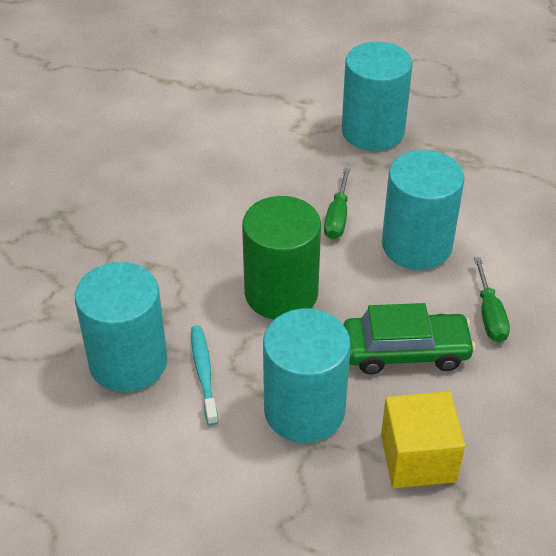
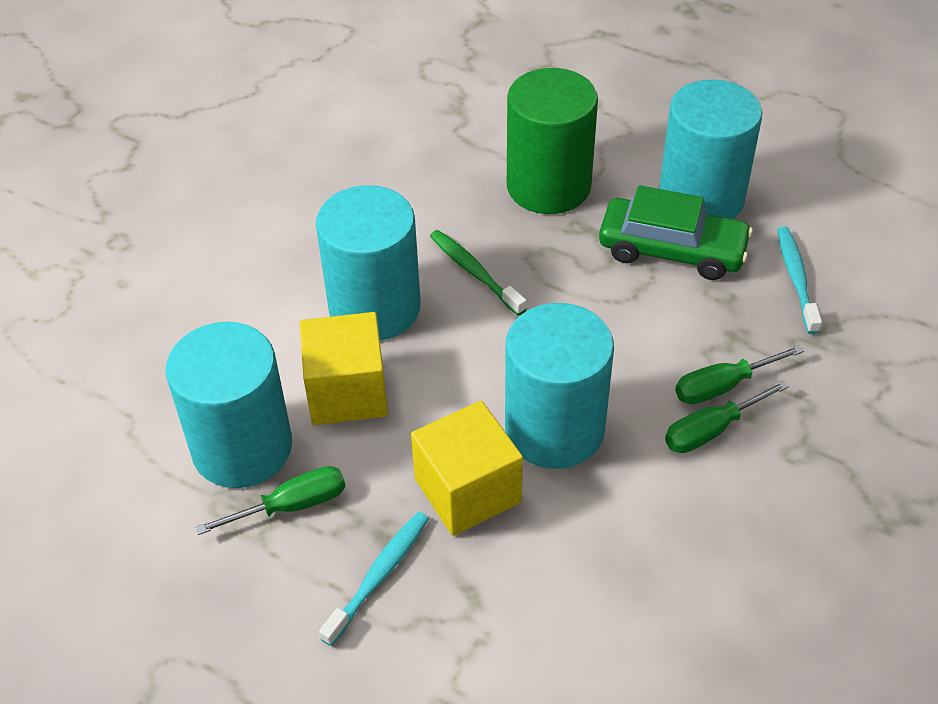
green screwdriver: [324,168,350,239] [474,257,510,343] = 2 -> [196,466,345,535] [665,380,789,453] [675,345,804,404] = 3
green toothbrush: none = 0 -> [430,230,527,316] = 1
turquoise toothbrush: [191,325,218,426] = 1 -> [319,512,429,646] [777,226,822,334] = 2
yellow cube: [381,391,465,488] = 1 -> [300,312,388,425] [411,401,523,536] = 2

